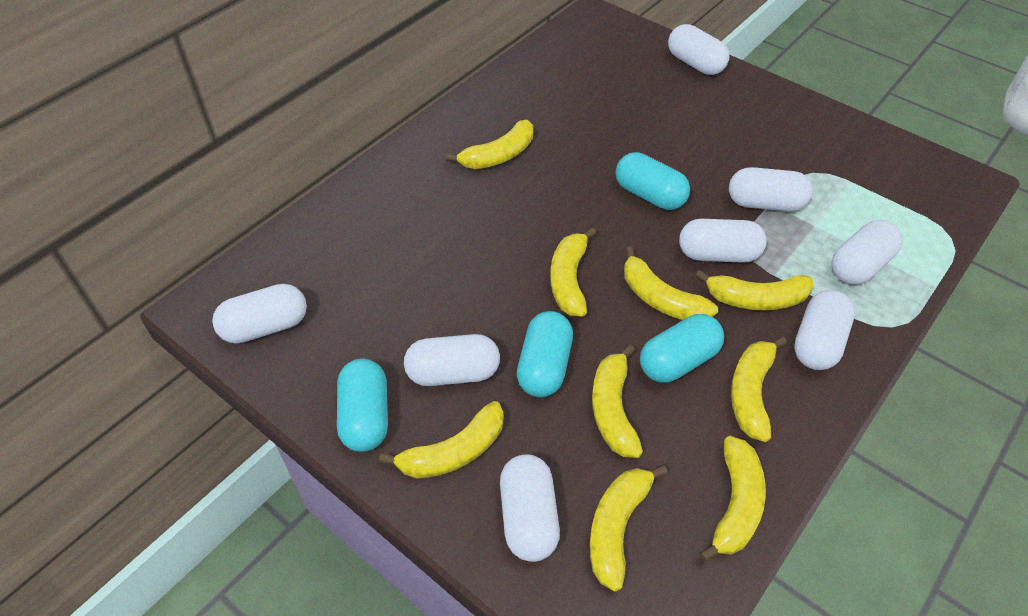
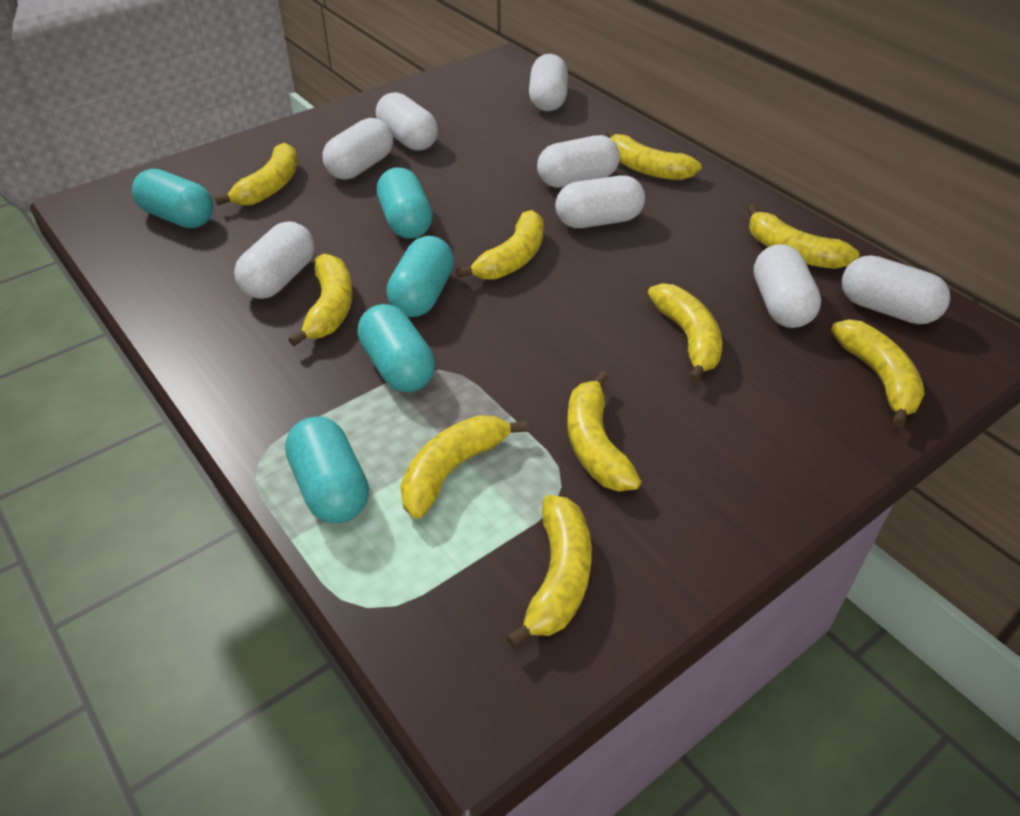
turquoise capsule: [337,359,388,452] [517,311,573,397] [616,152,690,210] [640,314,724,383] = 4 -> [132,169,213,228] [285,416,369,523] [358,304,435,392] [377,167,433,239] [387,236,454,317] = 5
yellow banana: [379,401,504,479] [446,120,533,169] [550,228,596,317] [590,465,668,591] [592,344,643,458] [624,247,718,320] [695,270,813,310] [699,436,766,562] [731,336,787,442] = 9 -> [215,143,298,206] [288,254,353,346] [400,415,528,519] [456,210,544,280] [506,495,592,647] [567,371,641,491] [607,129,702,180] [648,283,722,383] [747,205,859,269] [831,319,925,428] = 10

